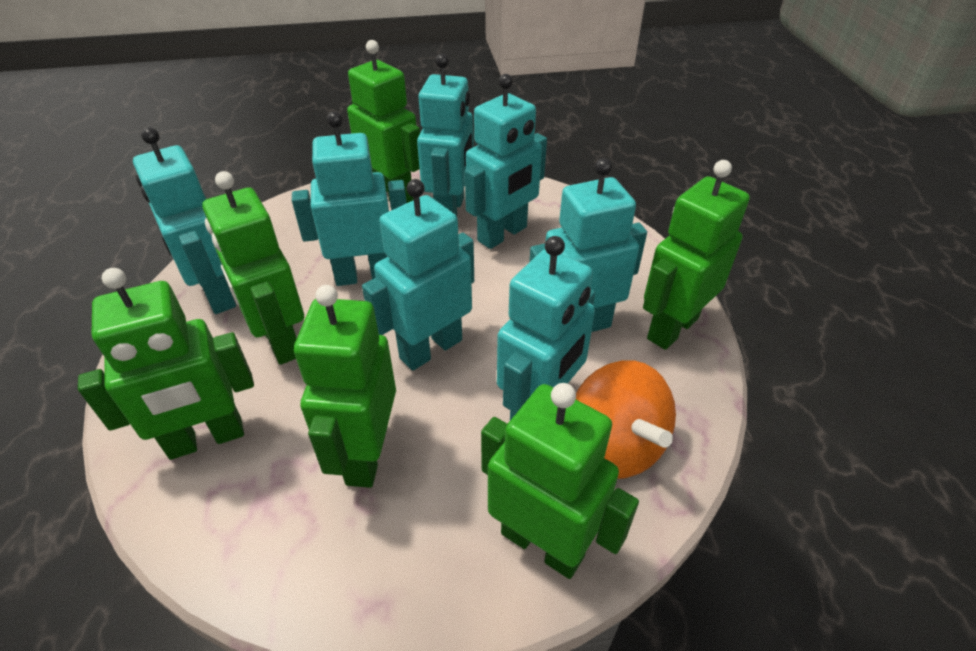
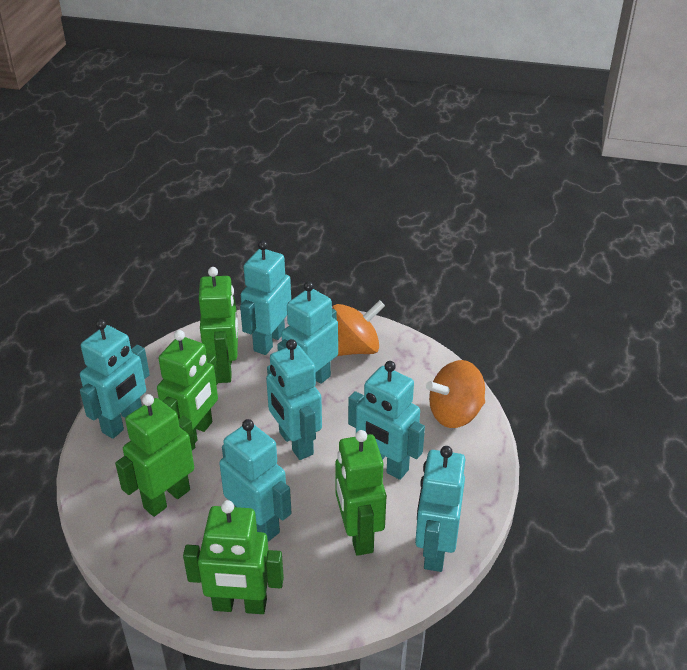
green robot: [78,268,254,460] [202,171,304,365] [294,285,396,488] [347,40,420,203] [481,383,639,579] [643,160,750,350] = 6 -> [115,394,195,517] [157,330,218,443] [183,500,284,614] [199,267,238,383] [335,430,387,556] = 5
orange spinning top: [576,360,676,479] = 1 -> [332,300,385,356] [426,360,485,428] = 2

